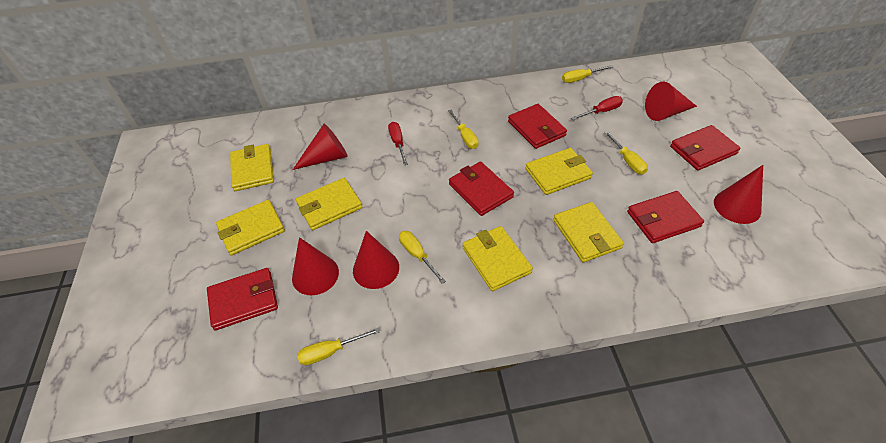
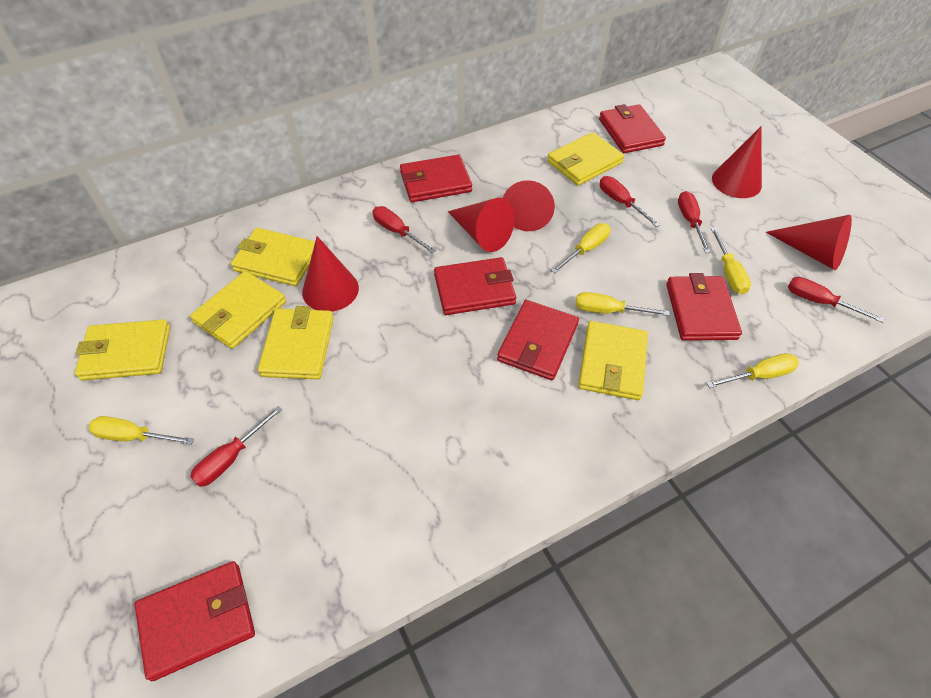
red screwdriver: [388,122,408,165] [571,96,623,120] = 2 -> [190,406,282,487] [372,206,436,253] [600,176,660,227] [678,191,711,253] [788,277,885,323] = 5
red wallet: [207,268,278,330] [449,162,514,216] [508,104,567,149] [627,191,704,243] [670,125,741,170] = 5 -> [134,561,255,681] [400,155,472,202] [434,257,516,315] [497,300,579,380] [599,104,666,153] [666,273,742,341] = 6

